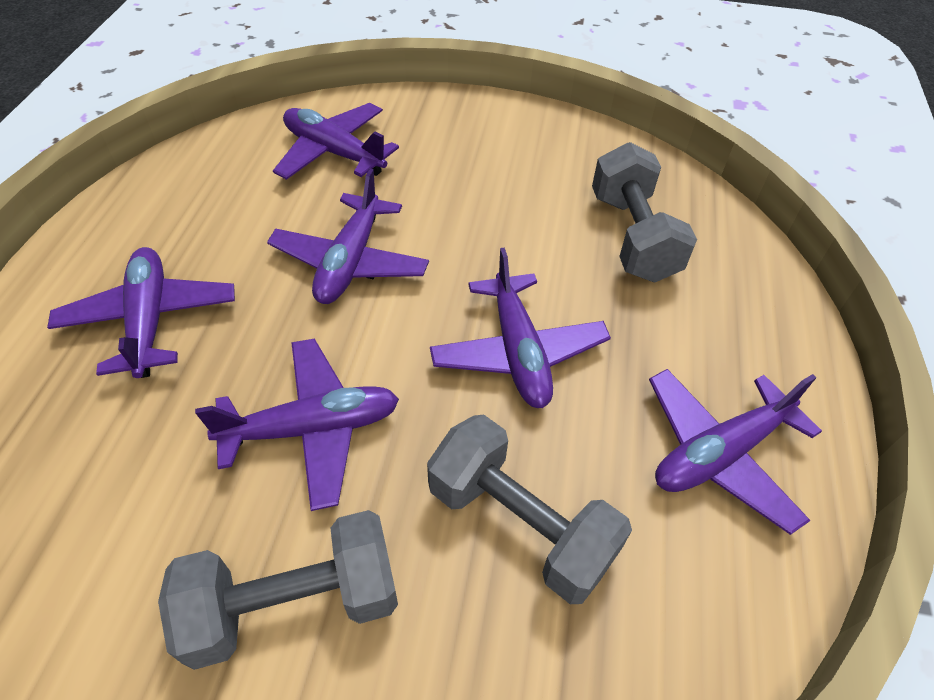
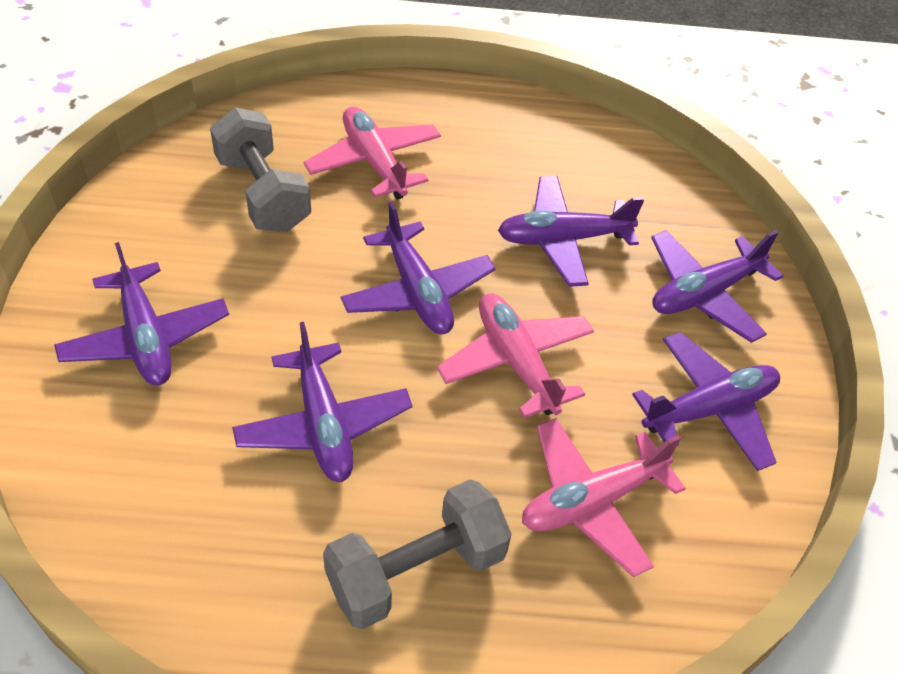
grey dumbbell: [158,510,398,670] [427,414,632,604] [592,142,697,282] = 3 -> [210,107,311,232] [323,479,512,629] = 2
pink plane: none = 0 -> [304,106,441,200] [437,293,594,418] [522,418,686,577] = 3

